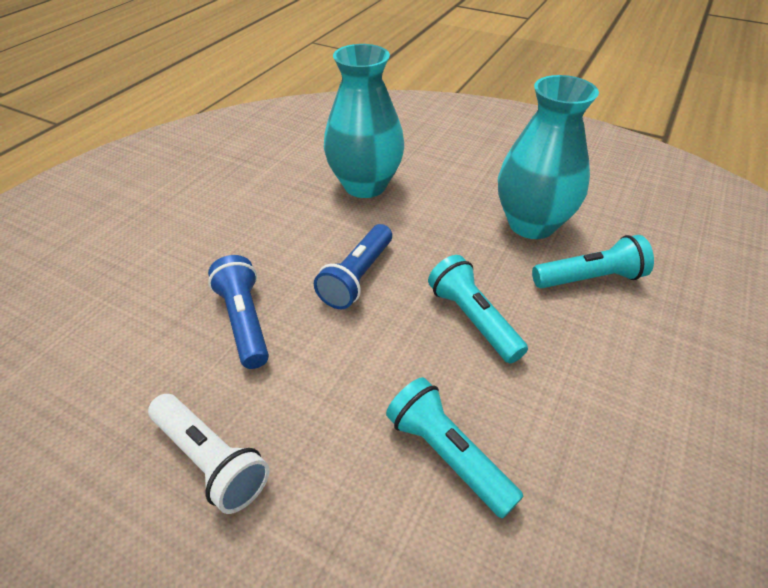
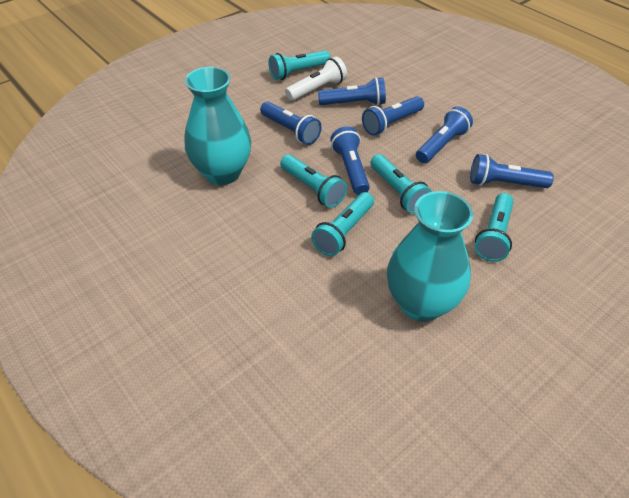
blue flashlight: [208,255,269,369] [314,224,392,309] = 2 -> [260,102,322,145] [318,77,386,105] [330,126,370,195] [362,96,424,136] [416,106,473,163] [470,154,554,188] = 6
turquoise flashlight: [386,377,524,519] [428,255,528,364] [532,235,654,288] = 3 -> [269,50,331,80] [280,155,347,208] [311,192,374,256] [370,154,432,214] [475,193,514,262] = 5

